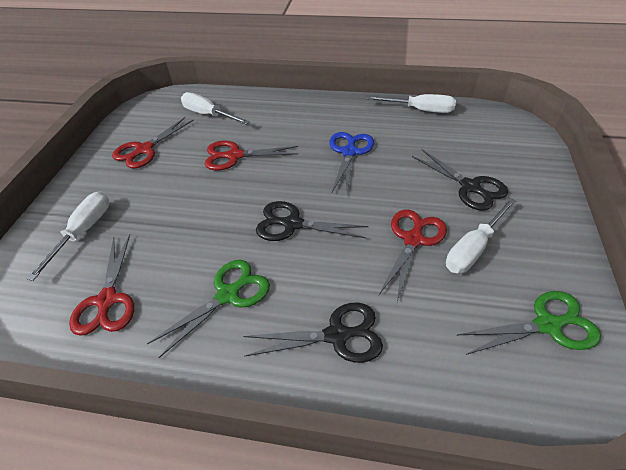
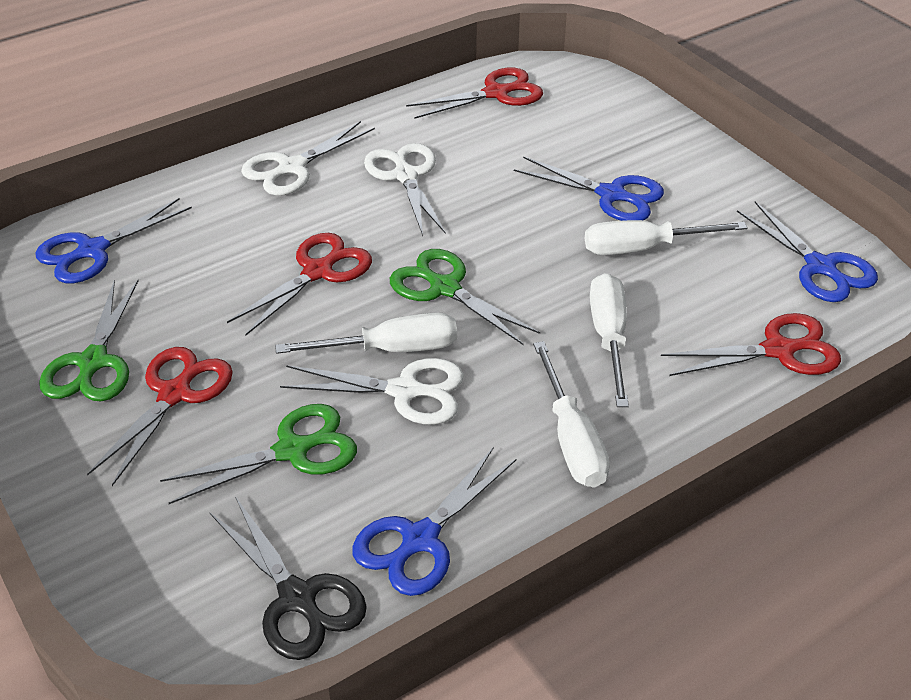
black scissors: [243,302,383,363] [256,201,369,241] [412,149,508,211] = 3 -> [209,496,367,660] = 1
blue scissors: [329,132,374,194] = 1 -> [35,198,192,283] [352,447,516,596] [514,156,664,221] [737,202,878,302] = 4
green scissors: [147,260,270,358] [457,291,601,355] = 2 -> [39,280,139,401] [160,404,357,504] [390,249,540,345] = 3
white scissors: none = 0 -> [241,121,375,196] [280,358,464,425] [364,143,446,236] = 3

